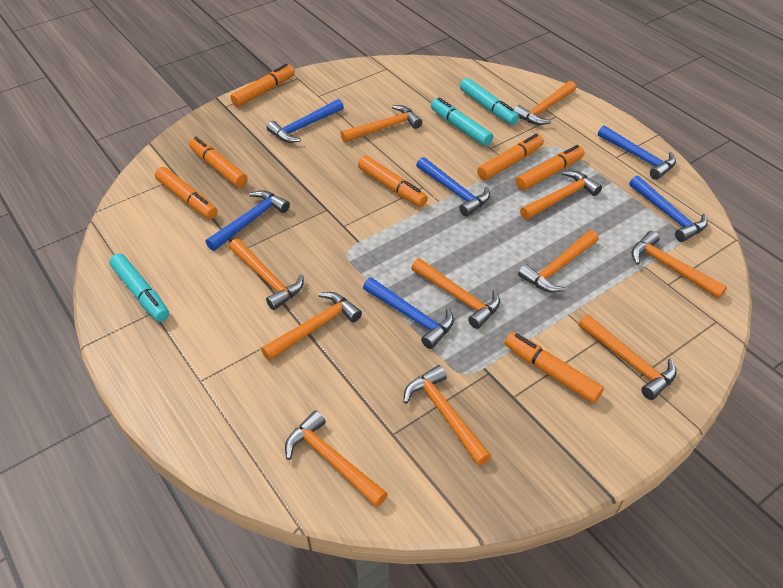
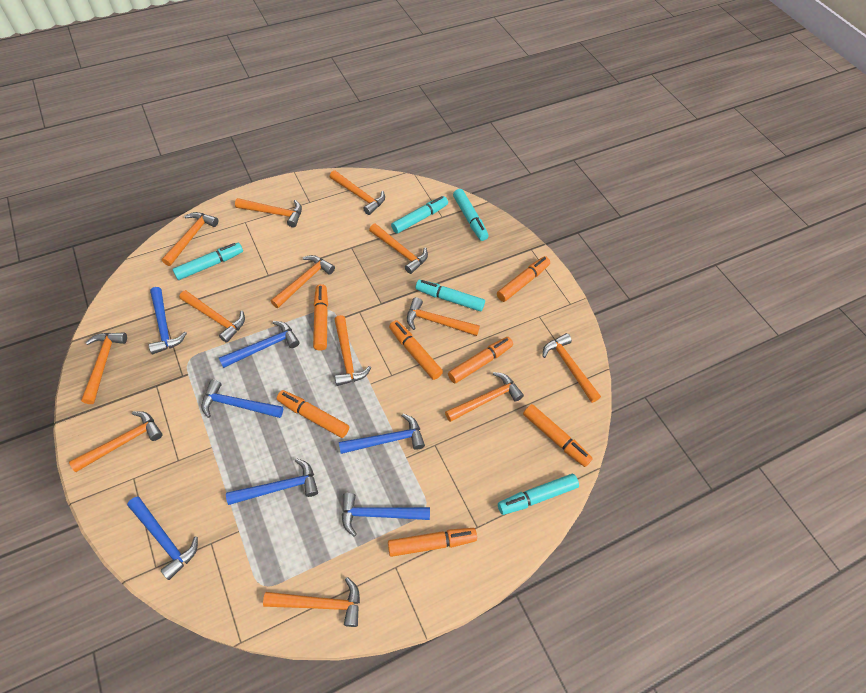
blue hammer: [206,190,290,251] [267,99,344,143] [363,277,454,349] [416,157,490,216] [598,125,676,180] [629,176,708,242] = 6 -> [127,497,198,580] [149,287,187,354] [202,380,283,418] [219,321,299,368] [226,459,318,505] [339,414,425,454] [342,493,430,537] = 7
orange hammer: [229,239,304,310] [261,292,362,361] [285,410,388,507] [341,105,422,142] [403,365,491,466] [411,258,500,329] [514,81,576,125] [518,230,599,293] [520,171,602,220] [578,314,677,400] [631,231,727,299] = 11 -> [69,411,162,472] [81,332,127,404] [162,212,218,266] [179,290,245,343] [235,198,302,227] [263,577,360,627] [271,255,335,308] [330,170,385,215] [334,315,371,386] [369,224,428,274] [407,297,480,336] [445,372,524,422] [542,333,601,403] = 13
turquoise marker: [109,254,169,322] [431,97,493,146] [460,78,519,125] = 3 -> [172,243,243,280] [391,196,448,234] [416,280,485,312] [453,189,489,241] [498,474,579,515] = 5

